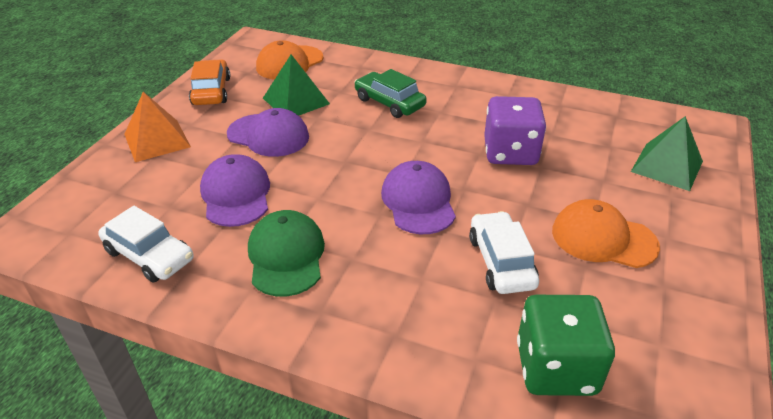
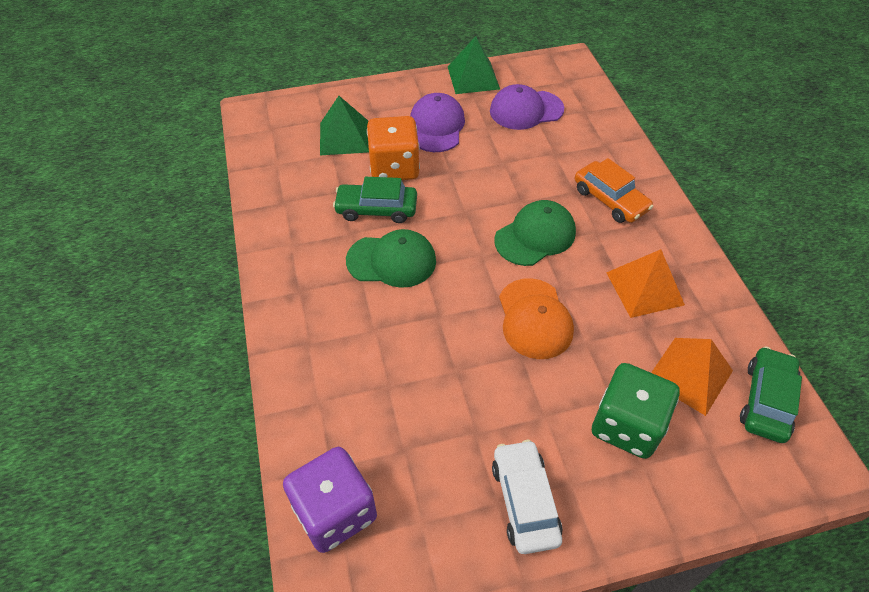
green cap: [248,210,325,297] = 1 -> [346,229,436,288] [494,200,576,266] = 2
green car: [354,69,427,118] = 1 -> [333,177,417,223] [740,346,802,443] = 2
orange cap: [256,40,323,80] [552,199,660,268] = 2 -> [499,278,574,359] = 1
orange dice: none = 0 -> [367,116,420,180] = 1
orange pyramid: [124,92,191,162] = 1 -> [606,249,685,318] [651,338,733,416] = 2
purple cap: [200,154,270,227] [227,108,309,157] [381,161,456,234] = 3 -> [410,93,465,152] [490,84,564,130] = 2
white car: [98,206,194,282] [469,211,539,294] = 2 -> [492,440,563,554] = 1

